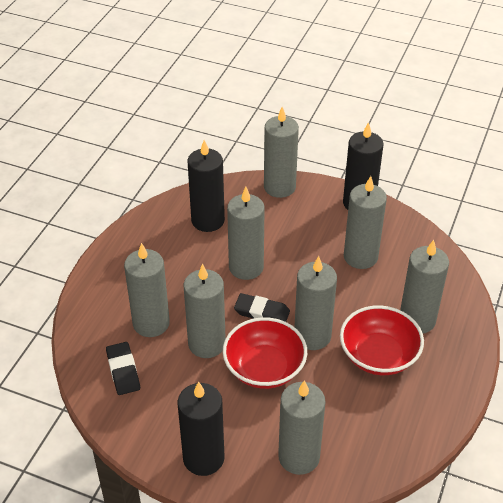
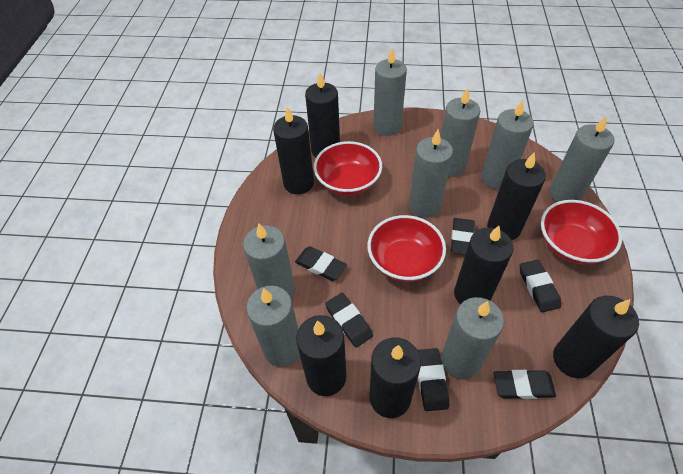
black candle: [178,381,225,476] [187,140,225,232] [343,122,384,210] = 3 -> [273,106,314,194] [296,315,346,396] [305,73,340,157] [370,337,421,418] [454,226,513,304] [487,152,546,240] [553,296,639,378] = 7
black eraser: [106,342,140,395] [234,293,290,322] = 2 -> [295,246,347,281] [325,293,373,347] [418,348,449,411] [451,218,475,255] [494,370,556,399] [520,260,561,312] = 6
red bowl: [223,317,307,389] [340,305,424,375] = 2 -> [314,141,382,196] [367,215,446,282] [541,200,622,265] = 3

